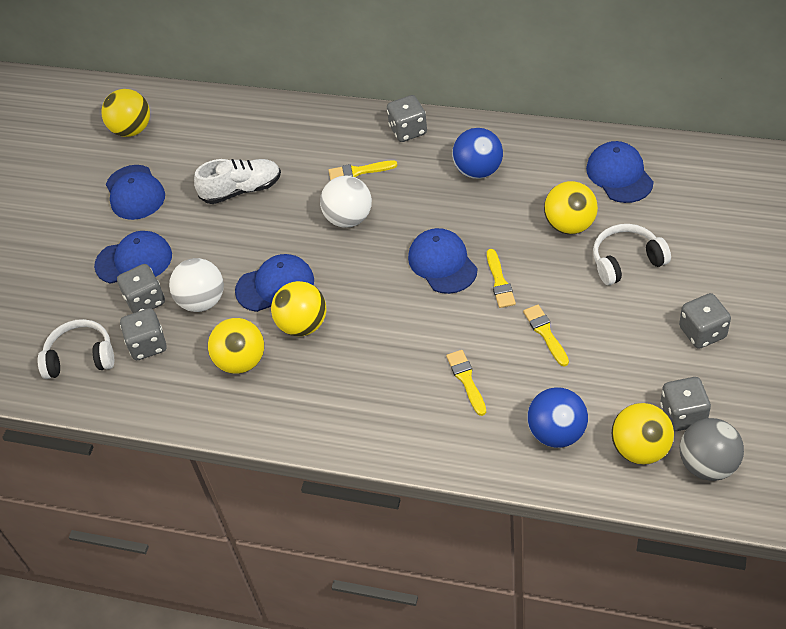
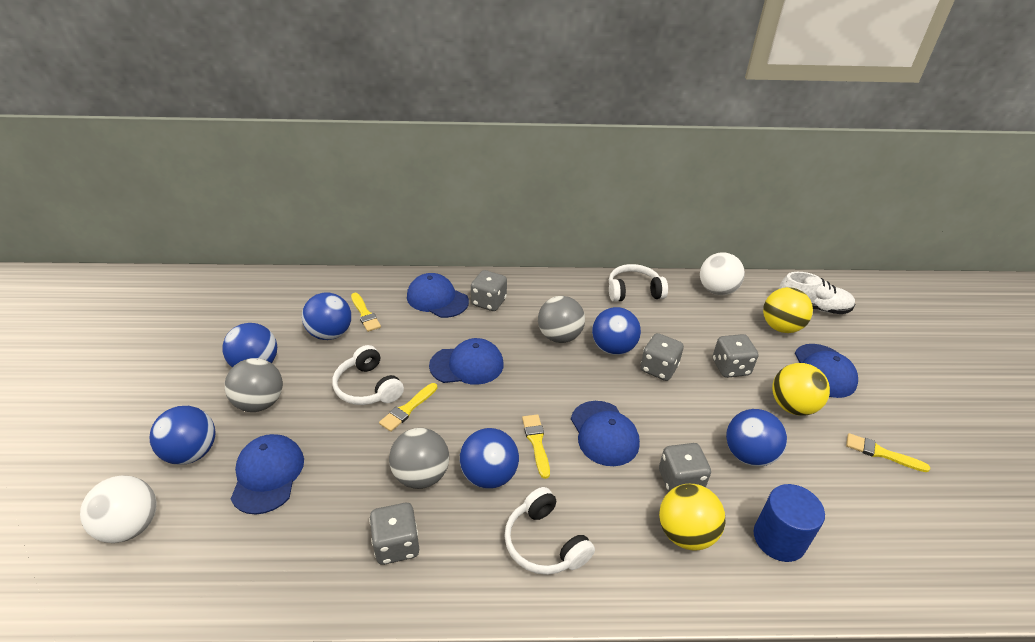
blue ball: [452,128,503,179] [527,387,588,448] = 2 -> [150,406,215,465] [223,323,277,367] [302,292,351,340] [460,428,519,489] [592,307,641,355] [726,409,787,467] = 6
blue cylinder: none = 0 -> [754,484,825,562] = 1
grey ball: [680,418,744,481] = 1 -> [225,358,283,412] [389,428,449,489] [538,296,585,343] = 3
white headphones: [38,319,114,379] [593,224,671,285] = 2 -> [333,345,404,405] [504,487,595,575] [609,264,668,302] = 3
yellow ball: [102,89,150,137] [208,318,264,374] [271,281,326,336] [544,181,598,235] [611,403,674,465] = 5 -> [659,484,726,550] [763,287,813,333] [772,363,830,416] = 3

